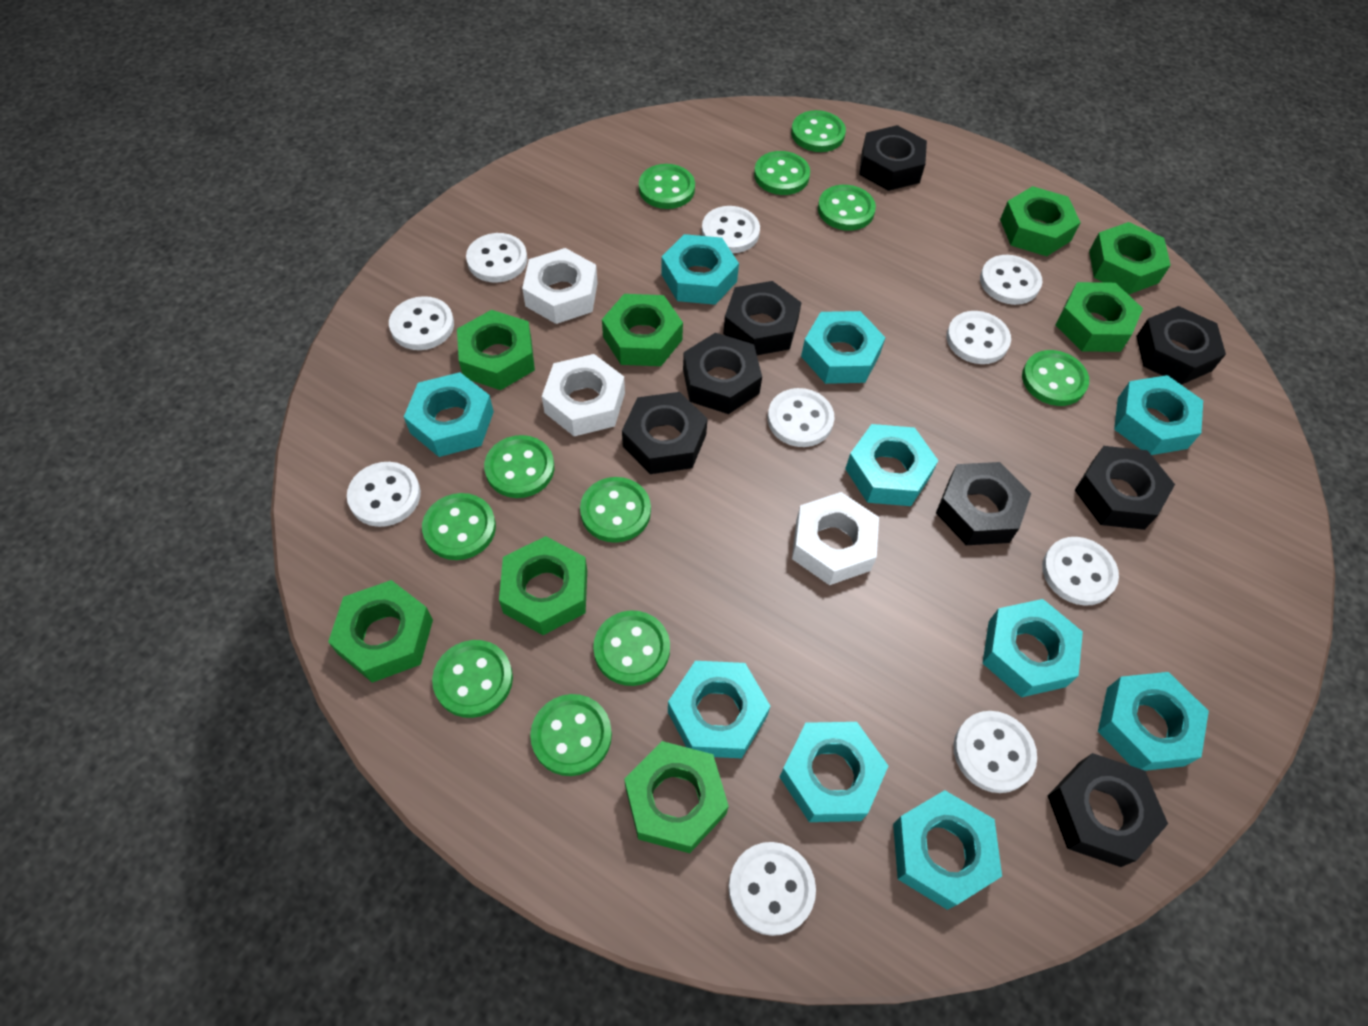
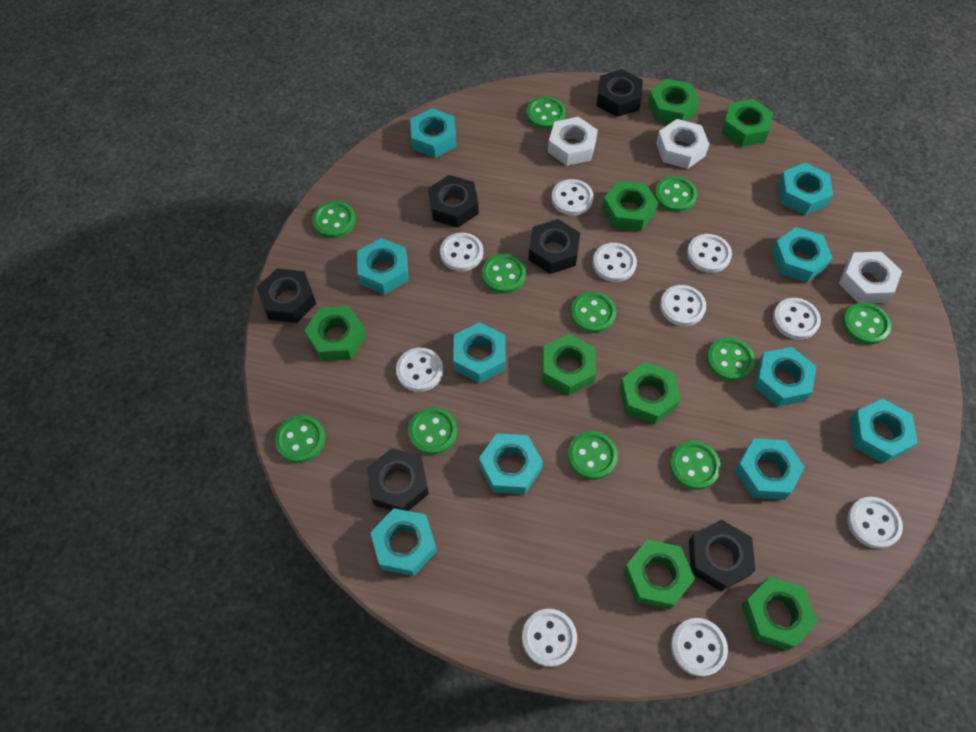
black nut: [622,392,708,474] [683,333,762,414] [723,281,802,355] [859,125,927,191] [936,462,1031,545] [1048,753,1168,867] [1075,446,1175,530] [1136,306,1226,385] = 8 -> [257,268,316,323] [367,448,429,511] [428,175,479,228] [528,219,580,274] [597,69,643,117] [689,519,755,592] = 6

